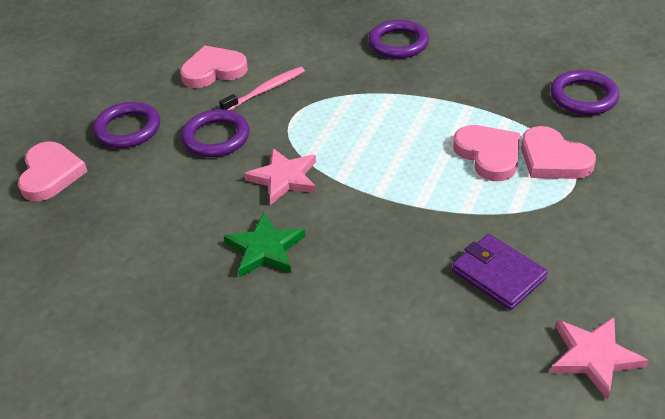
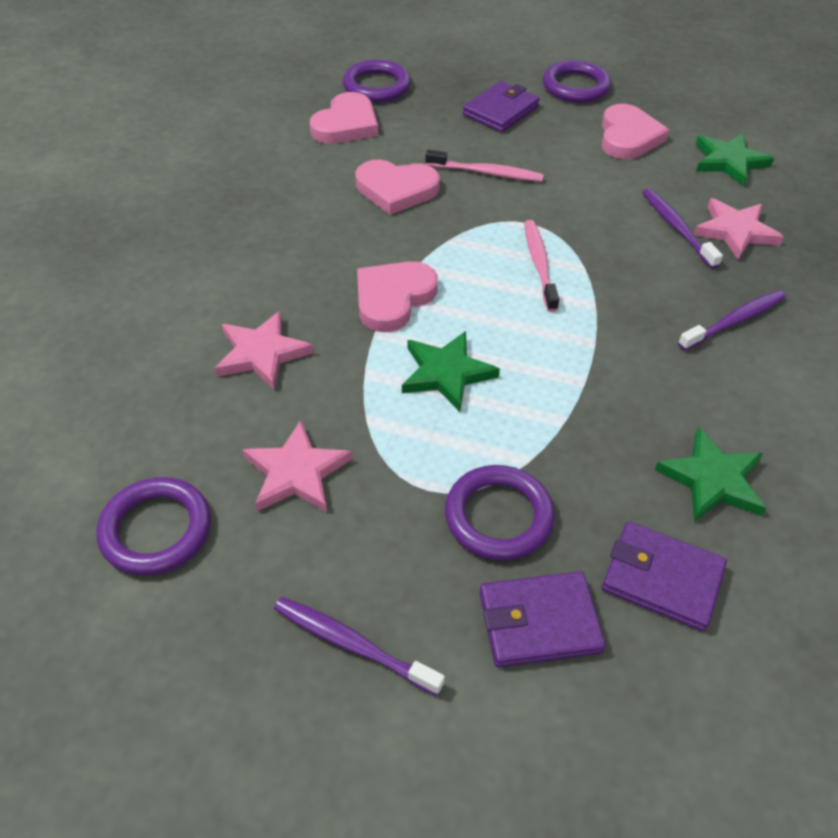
green star: [224,213,305,277] = 1 -> [402,331,500,412] [655,427,766,522] [696,134,774,186] = 3
pink star: [244,148,316,205] [550,317,648,400] = 2 -> [215,311,313,389] [243,420,352,512] [693,198,783,260] = 3
pink toothbrush: [219,67,305,111] = 1 -> [425,149,544,182] [524,220,559,312] = 2
purple toothbrush: none = 0 -> [274,597,445,696] [642,188,723,269] [678,290,786,351] = 3
purple wallet: [452,234,548,310] = 1 -> [463,81,540,132] [480,571,605,667] [602,521,727,631] = 3

